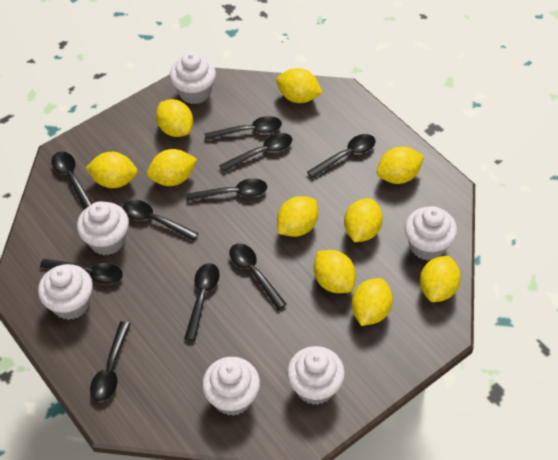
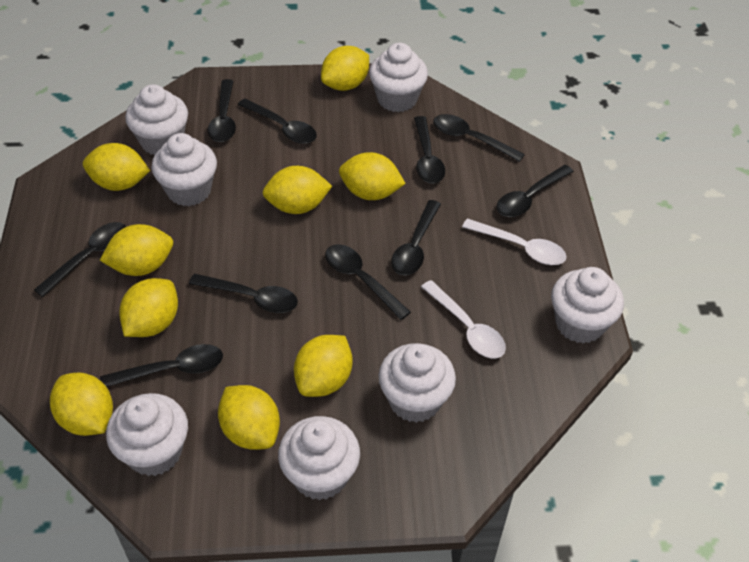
white cupcake: [38,264,93,320] [77,201,129,255] [170,52,216,104] [202,357,260,416] [287,346,345,405] [404,206,457,261] = 6 -> [106,393,188,476] [125,84,188,155] [151,133,217,206] [278,416,360,501] [369,43,428,112] [379,343,456,423] [551,267,624,344] = 7
white spoon: none = 0 -> [421,280,506,358] [462,218,567,265] = 2
yellow lemon: [85,152,138,188] [147,149,197,186] [156,99,193,137] [276,68,323,103] [277,196,318,237] [314,250,356,293] [344,198,383,242] [351,278,393,326] [377,147,424,184] [420,256,461,302] = 10 -> [50,373,113,436] [83,143,150,191] [100,224,173,276] [119,278,178,337] [218,385,280,450] [262,166,332,214] [294,335,353,397] [321,46,369,91] [339,152,406,200] = 9

